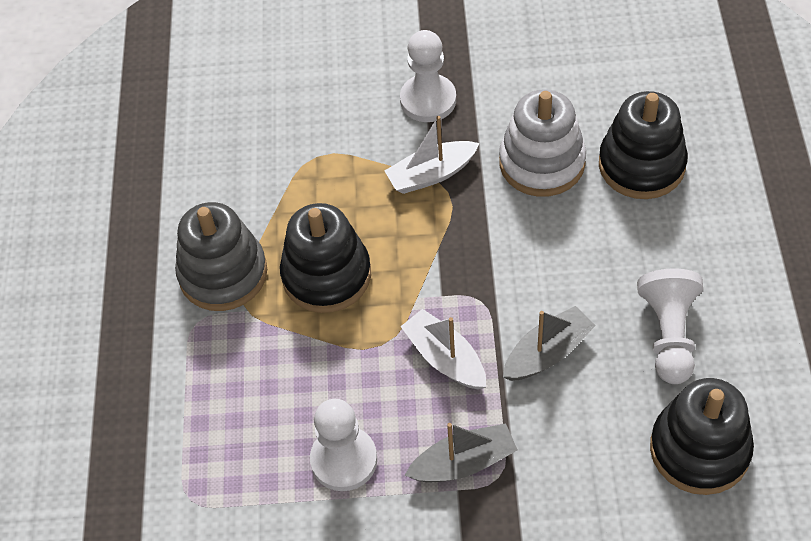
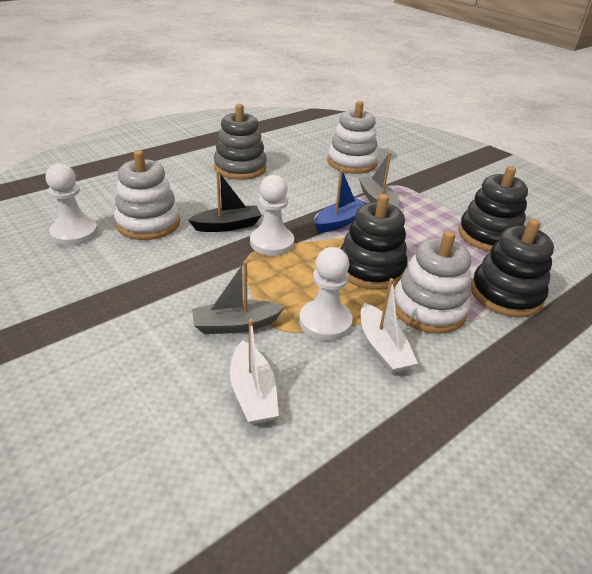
black boat: none = 0 -> [188,170,262,232] = 1
blue boat: none = 0 -> [314,170,366,233] = 1
white stacking toy: [499,89,586,197] = 1 -> [114,150,180,240] [327,101,378,174] [394,231,471,334] = 3

